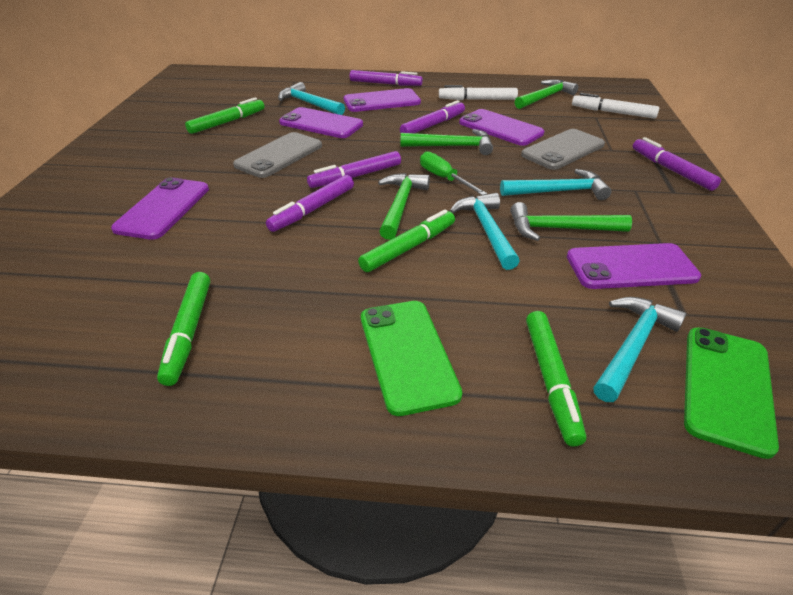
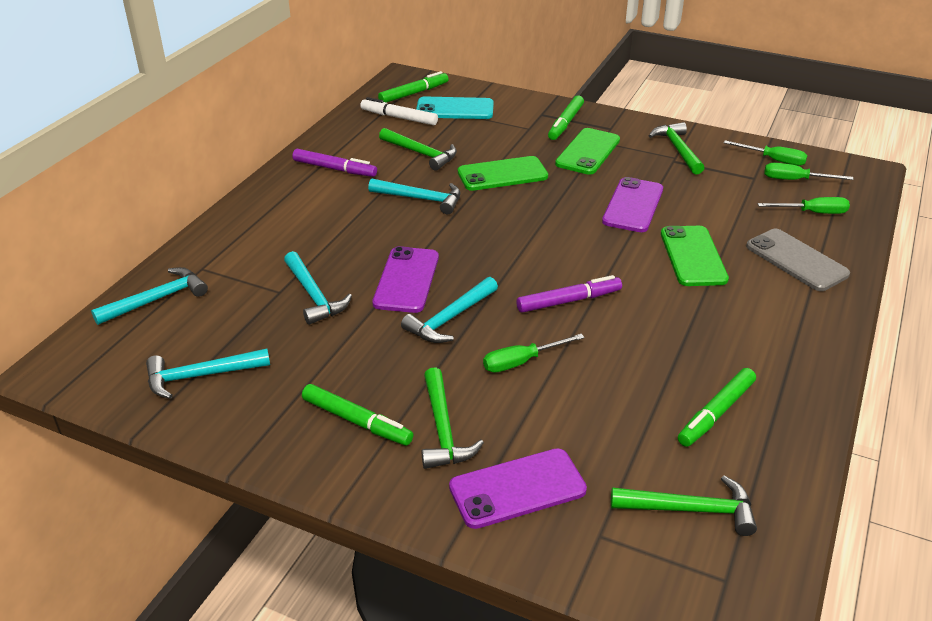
green phone: [361,301,462,416] [684,327,779,459] = 2 -> [458,156,548,191] [555,128,620,175] [661,226,729,286] = 3
green screwdriver: [420,151,487,195] = 1 -> [483,334,585,373] [724,140,807,166] [758,197,850,214] [764,163,854,180] = 4
grey phone: [233,132,322,178] [521,129,605,170] = 2 -> [746,229,850,291] = 1
purple marker: [266,175,354,232] [307,151,401,188] [350,70,423,86] [400,100,465,133] [633,137,721,191] = 5 -> [292,149,377,177] [517,275,622,313] = 2
purple phone: [111,177,209,240] [279,107,363,138] [344,88,421,112] [459,109,544,146] [567,243,701,289] = 5 -> [372,246,439,313] [449,448,587,529] [602,177,663,232] = 3
turquoise hammer: [278,82,345,115] [450,193,520,270] [500,169,611,200] [593,297,687,402] = 4 -> [91,267,208,325] [146,349,270,399] [284,251,352,325] [368,178,461,214] [401,277,498,343] = 5
turquoise phone: none = 0 -> [416,97,494,119] = 1
white marker: [439,85,518,100] [572,93,659,119] = 2 -> [360,97,438,125] = 1

